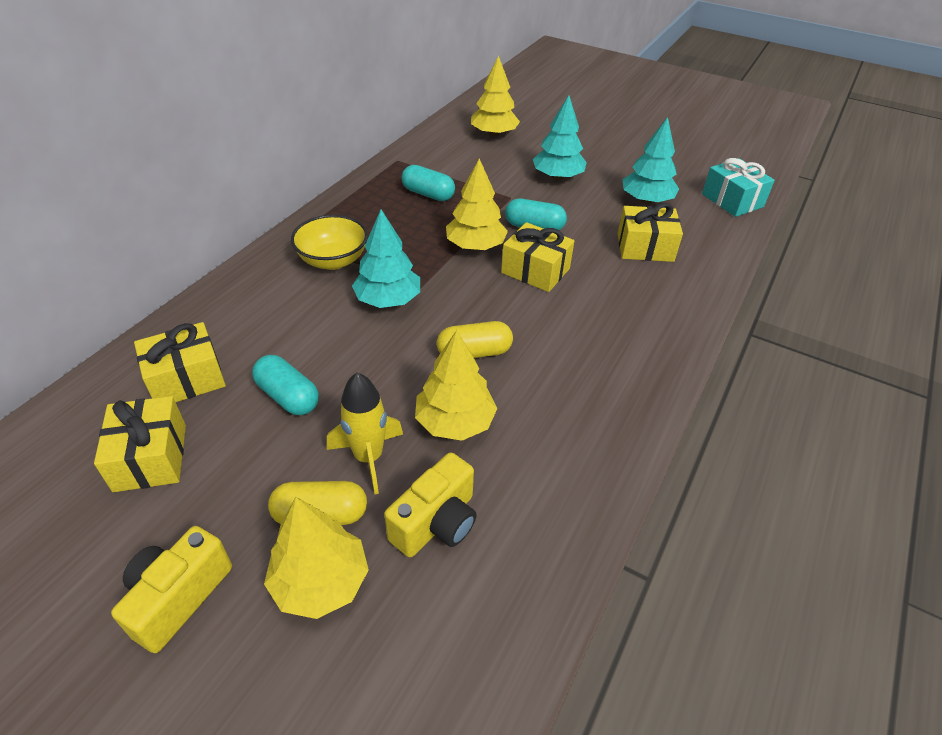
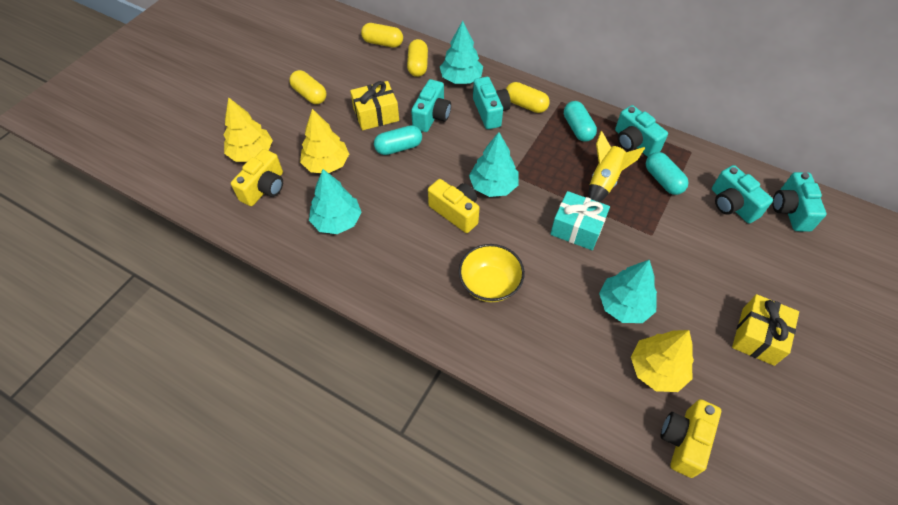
turquoise camera: none = 0 -> [411,79,451,132] [473,77,511,129] [615,105,668,157] [712,165,773,223] [772,172,826,232] = 5
turquoise tree: [352,209,420,308] [533,95,587,180] [622,117,679,204] = 3 -> [309,169,361,234] [440,21,483,84] [469,132,519,197] [599,260,657,323] = 4
yellow camera: [111,526,232,653] [384,452,477,557] = 2 -> [231,149,283,206] [428,179,479,233] [660,399,721,478] = 3
yellow capsule: [268,481,367,525] [437,321,513,358] = 2 -> [289,70,327,104] [361,23,403,48] [407,39,428,77] [506,82,549,113] = 4
yellow gift: [94,396,186,492] [134,322,226,402] [501,222,575,292] [618,203,683,262] = 4 -> [350,81,399,130] [732,294,799,366] = 2
yellow tree: [264,497,369,619] [415,330,497,441] [446,158,508,250] [471,55,520,137] = 4 -> [224,97,273,162] [300,109,349,173] [631,330,694,392] = 3

